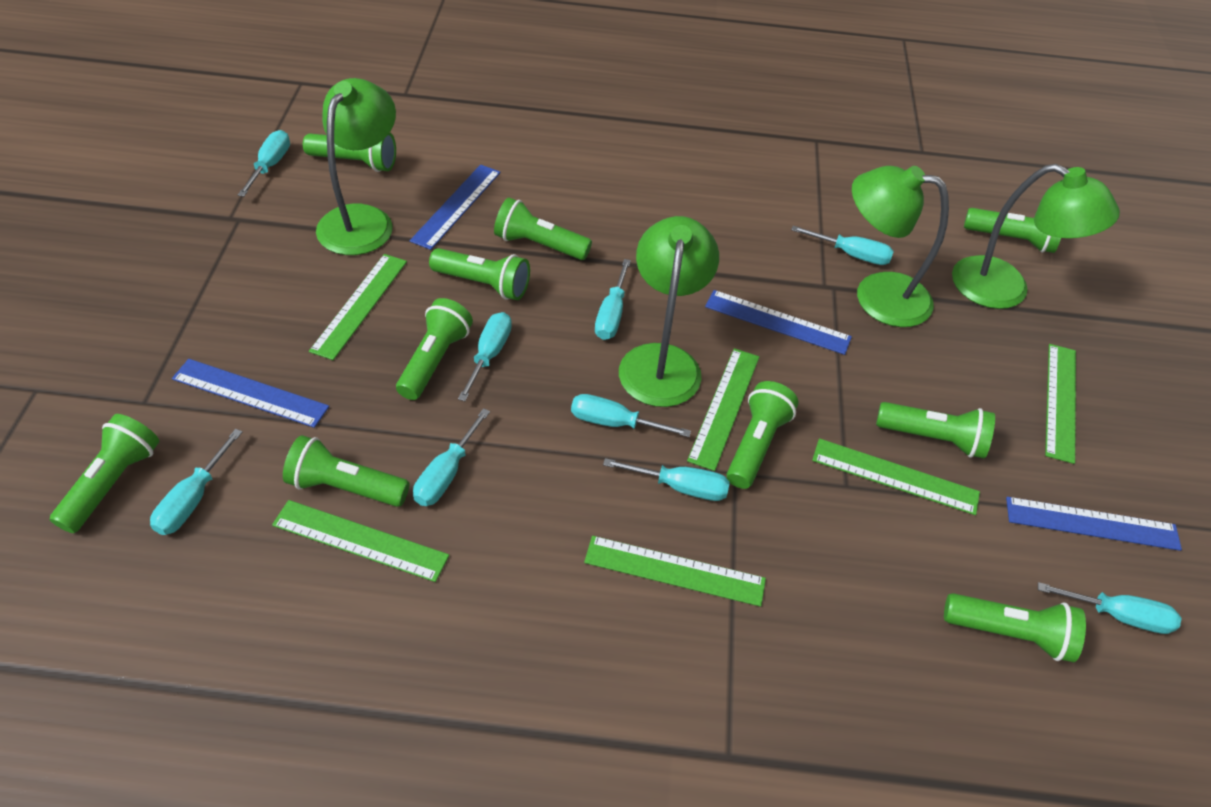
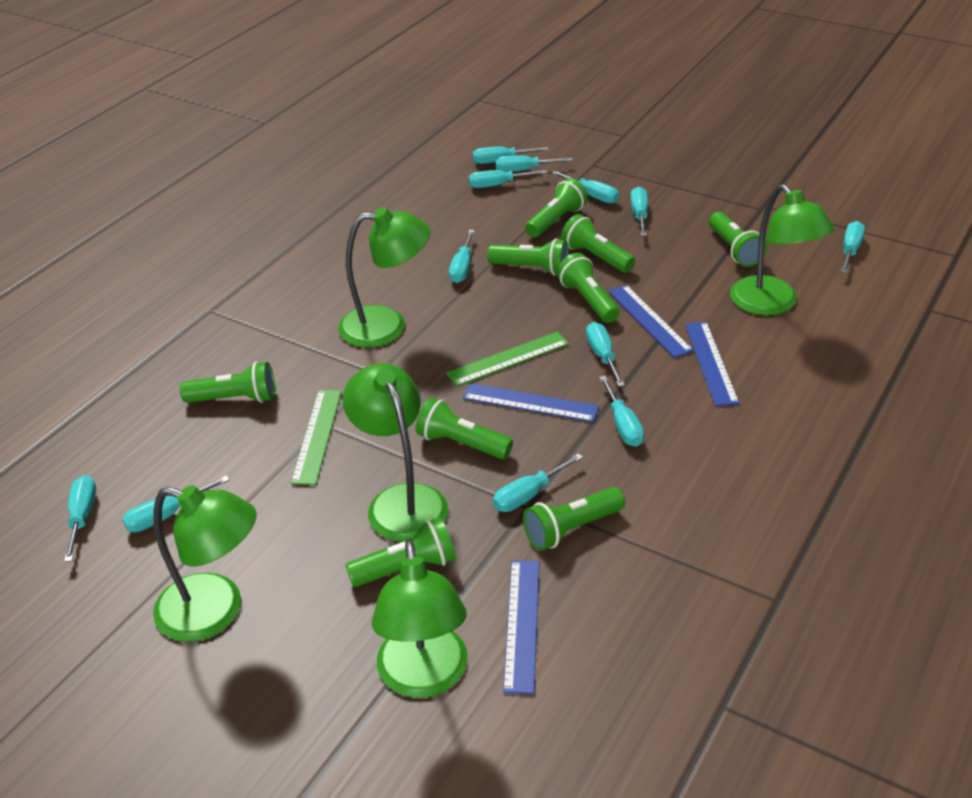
green flashlight: [50,414,159,533] [283,435,409,507] [303,133,396,172] [396,298,473,400] [429,248,530,300] [494,198,592,260] [727,381,799,489] [876,402,995,458] [944,593,1086,662] [964,208,1061,253] = 10 -> [180,362,275,403] [345,517,456,587] [416,397,513,459] [487,239,569,275] [523,487,625,551] [525,178,588,238] [557,253,620,323] [561,214,635,273] [709,212,767,267] = 9
green lamp: [316,78,396,255] [619,216,719,407] [852,166,949,327] [952,164,1120,309] = 4 -> [153,485,257,642] [338,207,430,347] [343,363,448,542] [372,540,468,698] [730,184,834,316] = 5
green ruler: [272,500,449,582] [309,254,407,360] [584,536,766,607] [687,348,759,471] [812,438,980,515] [1045,344,1076,464] = 6 -> [291,390,342,485] [446,332,569,386] = 2
turquoise screwdriver: [150,429,243,535] [238,130,290,197] [413,408,490,506] [458,312,512,401] [571,394,691,437] [595,259,631,340] [603,458,730,501] [791,226,894,265] [1038,582,1181,634] = 9 -> [64,475,96,562] [122,475,230,532] [449,230,475,283] [469,170,547,188] [473,147,549,164] [493,453,583,512] [495,155,573,172] [552,171,619,203] [586,322,625,387] [599,376,644,447] [630,187,648,236] [841,221,865,273] = 12

